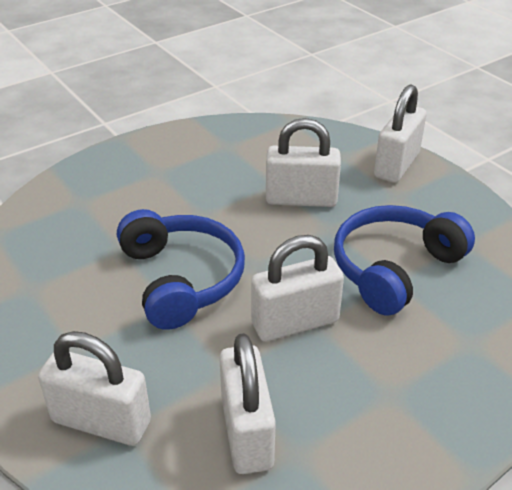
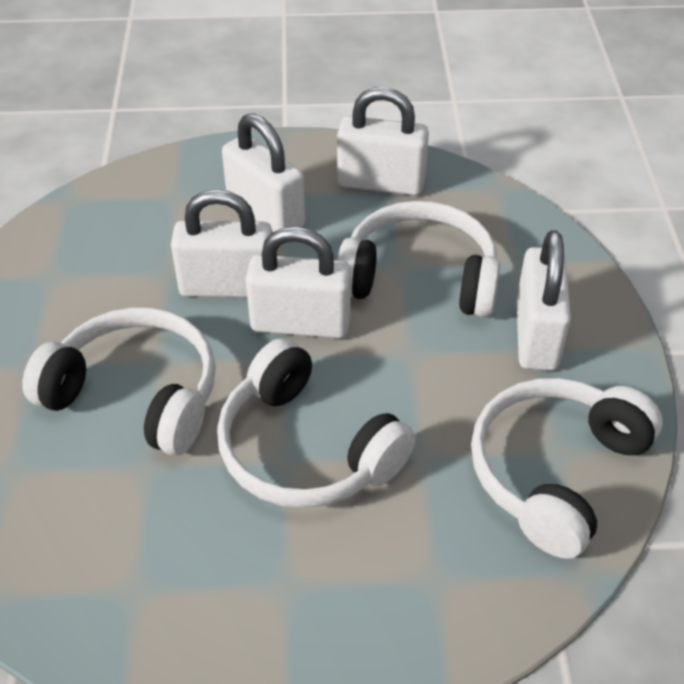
blue headphones: [117,209,245,330] [334,205,475,315] = 2 -> none = 0
white headphones: none = 0 -> [22,308,216,455] [217,338,416,508] [337,201,500,317] [471,378,663,559] = 4

